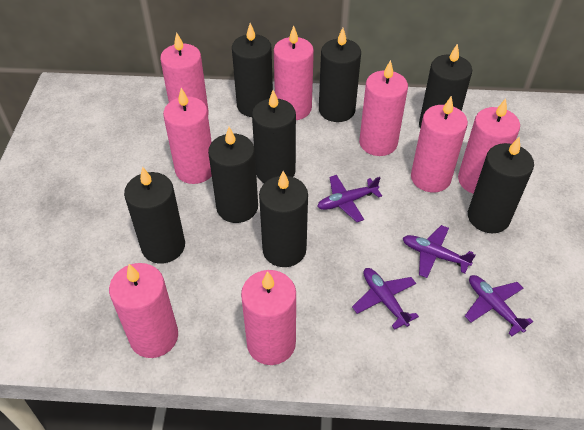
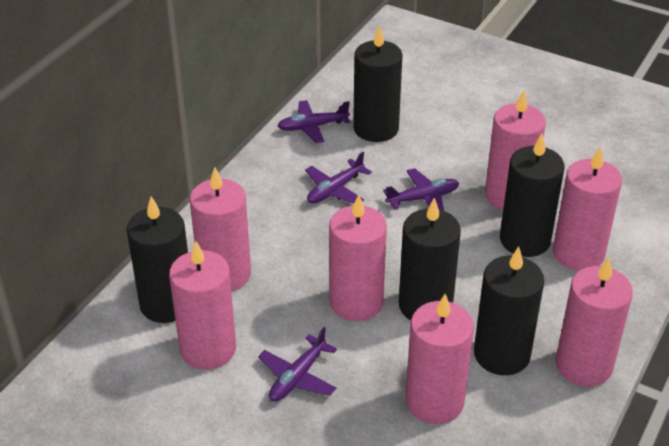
black candle: [124,167,185,264] [208,127,258,223] [232,23,273,117] [252,90,296,183] [259,171,308,267] [319,28,361,122] [419,43,472,129] [468,136,534,233] = 8 -> [127,196,188,323] [353,25,403,142] [399,198,461,320] [474,246,544,375] [500,134,564,257] = 5
pink candle: [109,263,178,358] [160,32,209,115] [163,88,212,184] [241,270,296,365] [274,26,314,120] [359,60,408,156] [411,96,468,192] [458,99,520,194] = 8 -> [169,241,236,370] [190,167,251,291] [329,194,387,321] [406,294,474,424] [485,90,546,210] [553,146,622,271] [555,257,633,387] = 7

